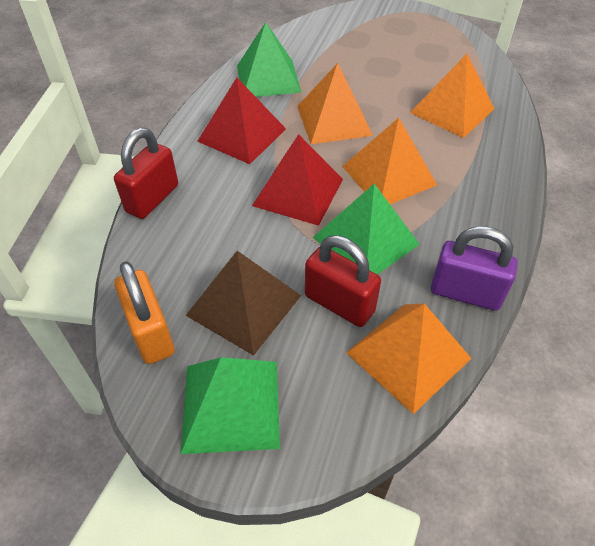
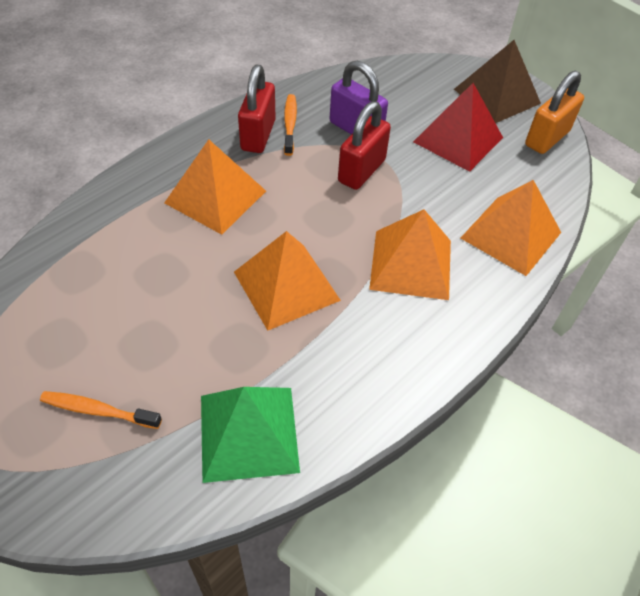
green pyramid: [181,357,280,454] [237,22,301,97] [313,184,420,275] = 3 -> [201,387,300,483] = 1
orange toothbrush: none = 0 -> [40,391,162,429] [284,94,297,156] = 2
red pyramid: [197,77,286,164] [252,134,343,226] = 2 -> [413,83,503,172] = 1

